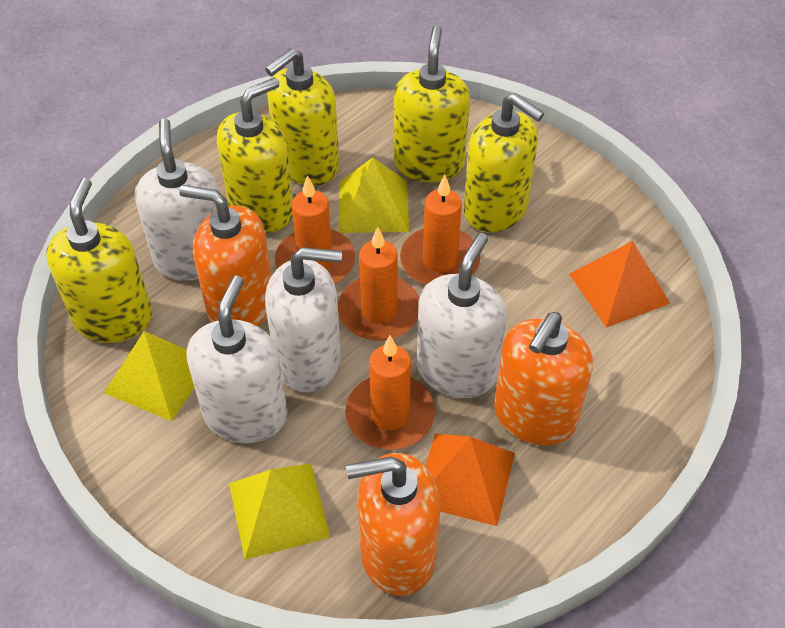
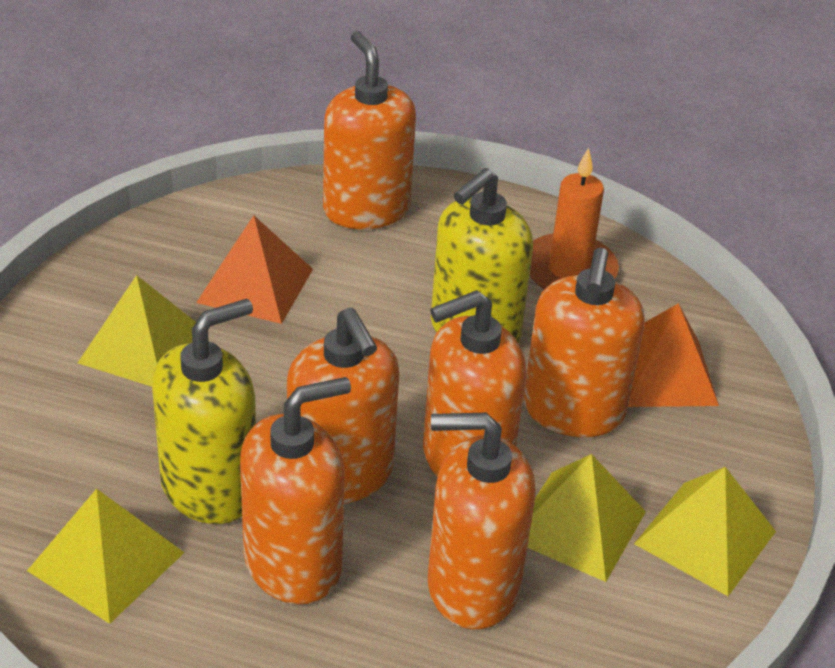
orange candle: [275,175,355,284] [338,227,419,341] [345,336,435,450] [400,175,480,286] = 4 -> [530,148,619,289] = 1
orange soap dispenser: [179,185,271,326] [346,453,441,596] [494,312,593,446] = 3 -> [240,377,351,604] [287,308,399,504] [323,31,416,229] [423,290,526,477] [428,413,536,629] [523,248,645,437] = 6
white soap dispenser: [135,118,219,281] [186,276,288,443] [265,247,342,392] [417,233,507,398] = 4 -> none = 0
yellow pyramid: [104,331,194,421] [229,463,331,560] [339,157,409,233] = 3 -> [27,489,184,624] [78,275,196,387] [527,454,646,582] [634,467,776,596] = 4
yellow soap dispenser: [46,178,152,343] [217,78,293,233] [265,48,339,186] [394,25,470,182] [464,93,544,232] = 5 -> [152,299,256,524] [431,168,533,343] = 2

